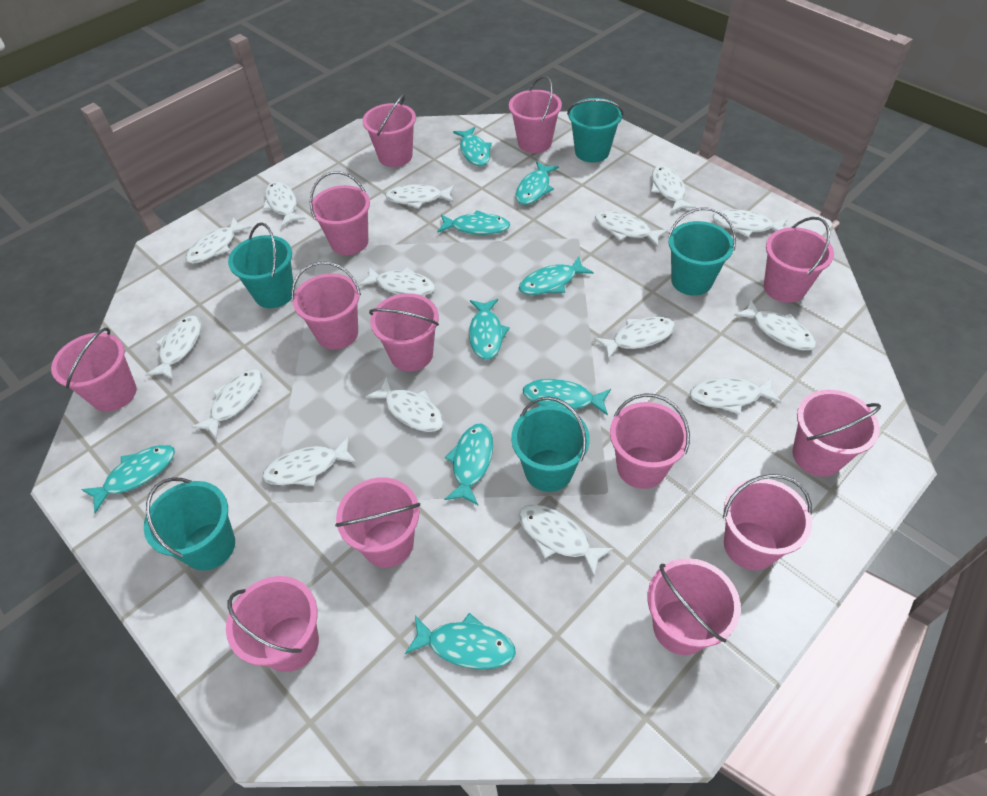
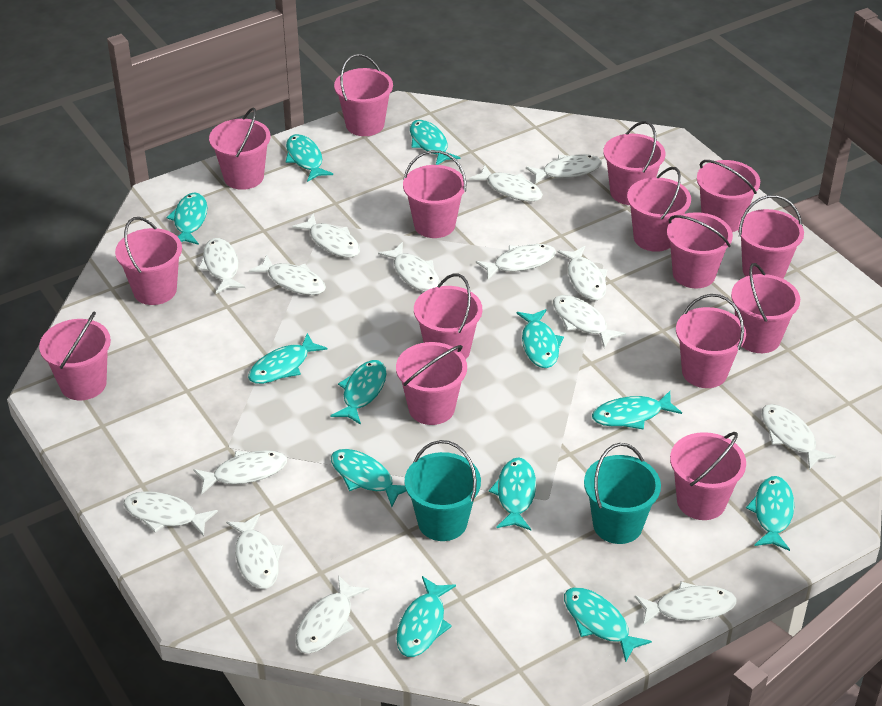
pink bucket: [51,328,137,412] [226,576,319,672] [291,261,361,350] [310,172,370,255] [335,477,420,568] [363,94,416,167] [369,293,439,372] [509,76,562,153] [610,393,690,489] [647,558,741,655] [723,474,812,570] [764,217,834,303] [792,390,881,477] = 13 -> [39,311,111,400] [115,217,182,305] [209,108,270,190] [334,54,393,136] [396,342,467,425] [403,150,466,238] [414,274,482,359] [603,121,665,205] [627,167,691,252] [667,212,733,288] [670,432,746,520] [676,294,746,388] [697,160,760,232] [731,263,800,353] [738,195,804,279] = 15
turquoise bucket: [144,477,235,571] [228,222,293,308] [511,396,590,492] [567,98,624,162] [668,207,736,296] = 5 -> [405,440,481,541] [584,443,661,544] = 2
turquoise fish: [81,445,175,513] [405,613,516,669] [437,210,510,235] [444,424,493,505] [453,127,492,166] [469,299,510,360] [516,161,559,205] [519,256,594,295] [523,379,611,416] = 9 -> [166,192,207,245] [248,333,328,384] [286,134,333,182] [330,360,386,425] [331,449,406,507] [396,576,456,657] [410,120,460,165] [489,457,536,530] [516,309,564,368] [564,587,652,662] [592,391,682,430] [746,476,794,551] = 12

